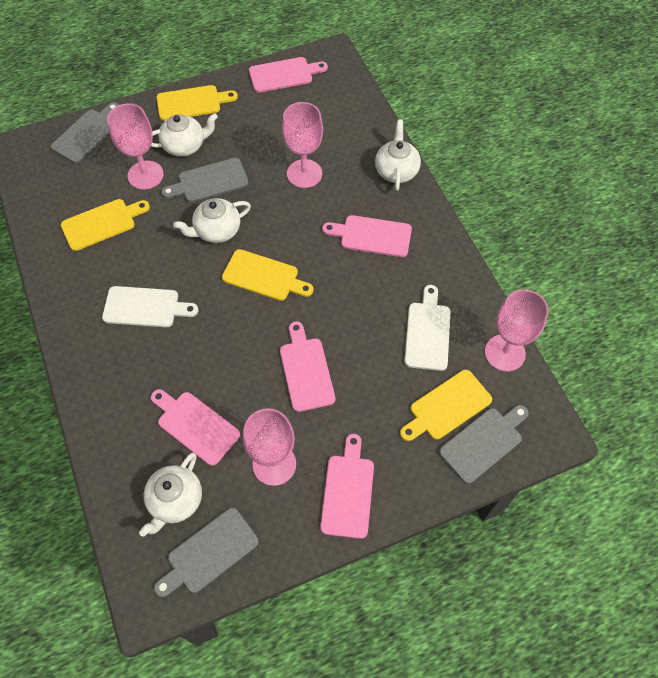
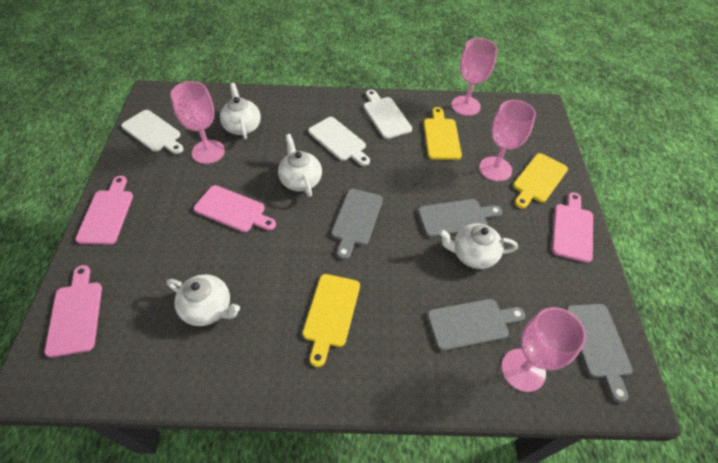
pink cutting board: [151,389,240,466] [249,57,328,93] [280,321,335,412] [320,434,374,539] [322,215,412,257] = 5 -> [44,265,102,358] [75,176,133,245] [194,185,276,232] [552,192,593,263] = 4
white cutting board: [102,286,198,327] [404,285,451,371] = 2 -> [121,110,184,154] [308,117,370,166] [364,90,412,139] = 3
yellow cutting board: [61,199,150,251] [157,85,238,121] [222,249,314,301] [400,370,492,441] = 4 -> [302,274,360,367] [424,107,462,160] [513,153,568,209] = 3

